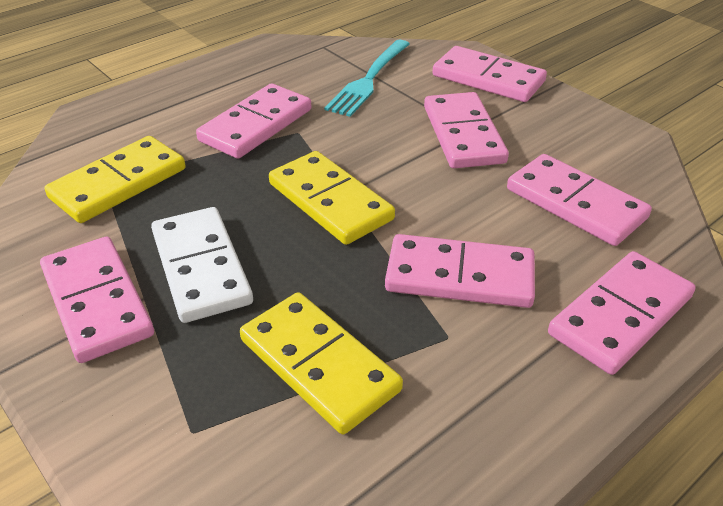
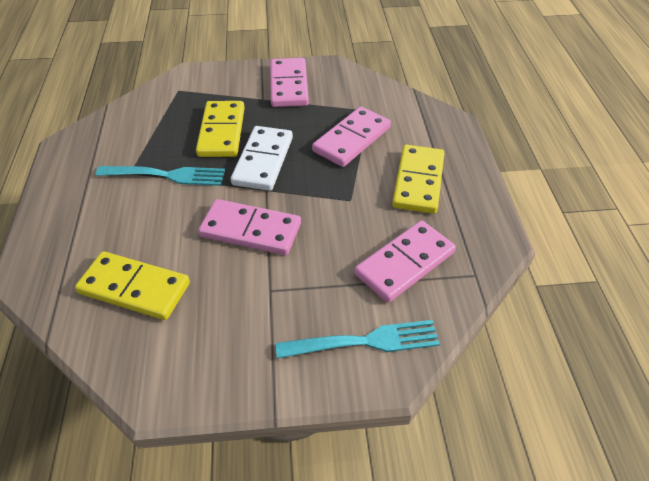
pink domino: [40,237,154,363] [196,83,311,159] [385,234,535,308] [424,92,509,168] [432,46,547,102] [507,154,652,246] [548,251,696,375] = 7 -> [198,199,301,255] [270,58,309,107] [312,107,391,167] [354,221,456,303] = 4
turquoise fork: [324,40,410,117] = 1 -> [96,166,225,186] [276,320,440,359] = 2

